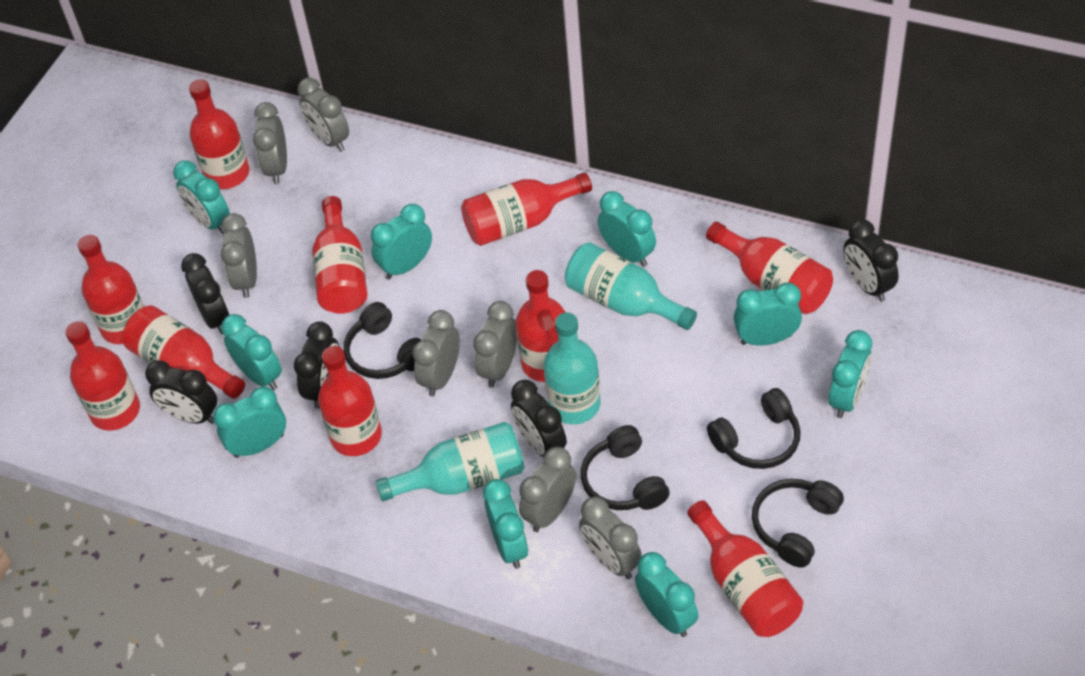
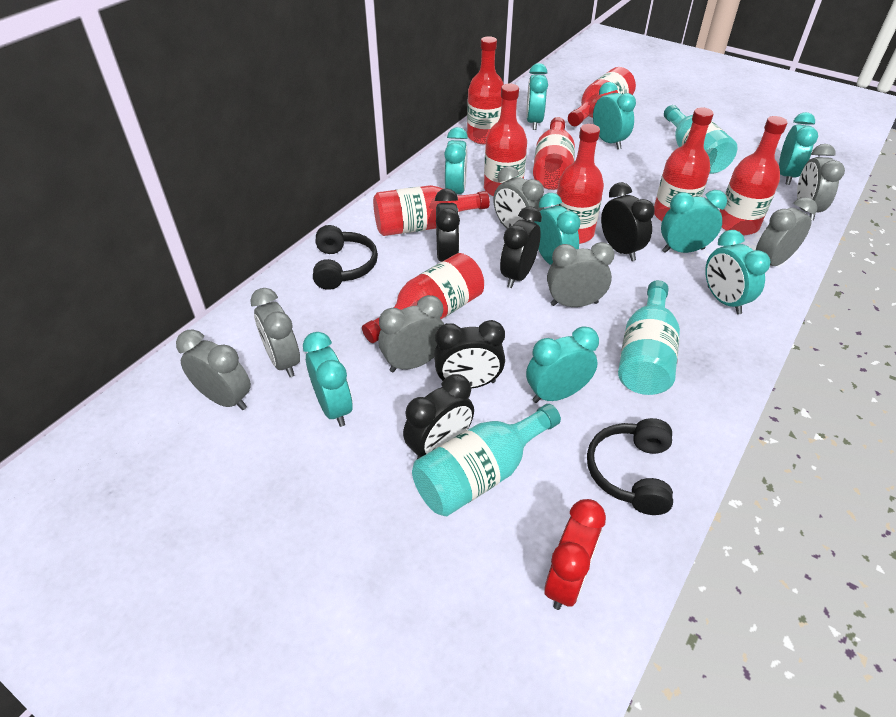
black headphones: [344,302,421,379] [581,425,669,510] [707,388,800,469] [752,479,844,568] = 4 -> [313,225,378,290] [587,418,673,515] = 2
red bottle: [65,321,140,431] [78,235,144,344] [123,306,245,399] [189,79,249,189] [312,196,367,314] [318,346,382,456] [461,172,592,246] [516,270,566,382] [687,500,803,637] [706,222,833,314] = 10 -> [362,253,484,343] [373,185,490,236] [467,36,504,145] [484,84,527,197] [533,117,575,190] [555,124,604,244] [568,67,636,126] [654,107,714,221] [720,116,788,235] = 9
red clock: none = 0 -> [544,499,606,610] = 1

